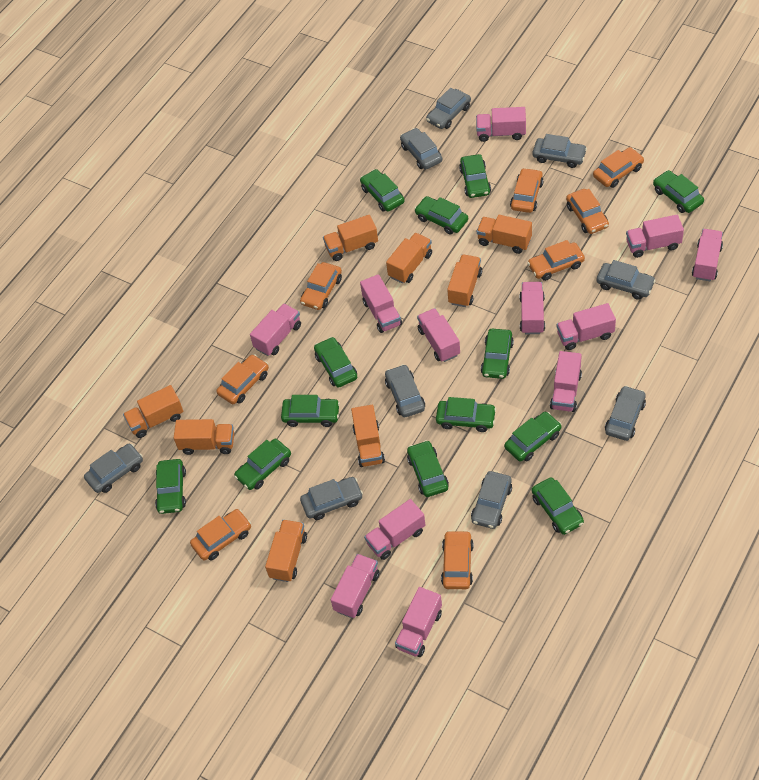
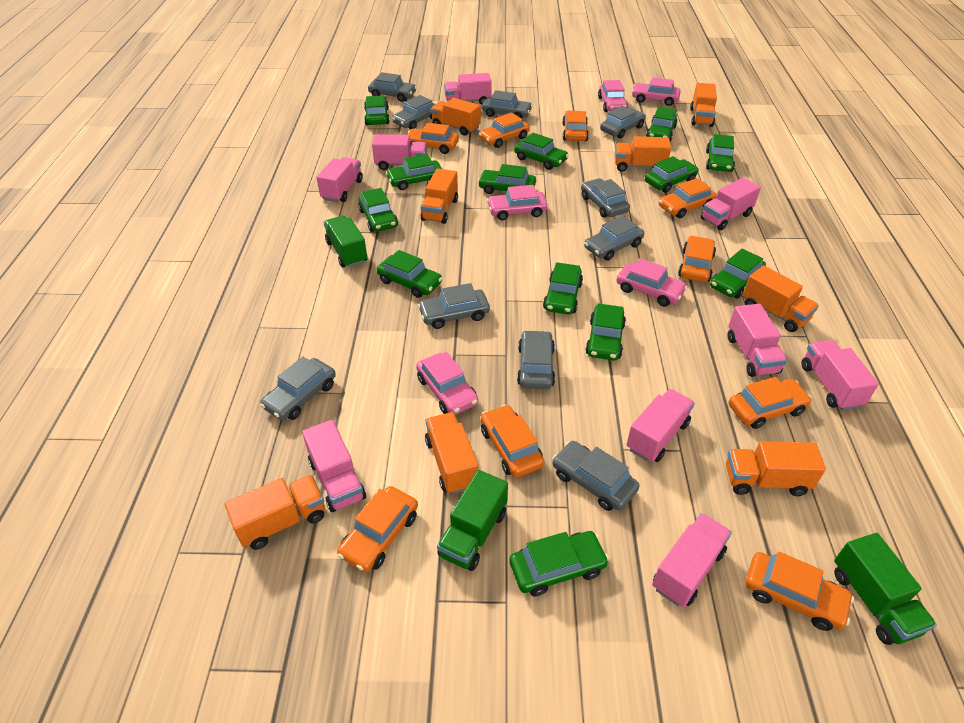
green truck: none = 0 -> [324,216,368,267] [437,470,508,571] [834,533,937,645] = 3
grey car: [84,444,143,493] [300,477,363,520] [385,364,425,417] [400,128,442,169] [426,88,471,129] [471,471,512,529] [533,134,587,168] [596,260,656,300] [605,386,646,441] = 9 -> [260,357,336,420] [368,72,417,102] [392,95,435,130] [418,283,490,329] [482,90,533,119] [517,330,555,389] [552,441,640,511] [581,178,630,218] [584,215,644,261] [600,106,646,139] = 10
orange car: [190,509,251,560] [216,354,269,404] [300,262,342,310] [441,530,474,589] [510,168,544,213] [527,240,585,281] [566,189,609,234] [593,147,644,188] = 8 -> [337,486,418,572] [408,123,459,154] [479,112,530,148] [481,405,545,477] [562,111,589,141] [659,178,717,218] [678,236,716,282] [729,377,812,429] [745,552,854,631] = 9
pink car: none = 0 -> [416,352,478,415] [487,185,548,220] [598,80,628,112] [616,258,687,307] [632,78,680,106] = 5
pink truck: [250,304,301,356] [331,554,380,618] [360,274,402,333] [364,499,425,560] [395,587,442,657] [417,308,460,362] [476,107,526,142] [519,282,545,334] [550,351,582,412] [557,303,616,350] [626,215,684,258] [692,229,723,281] = 12 -> [302,420,366,512] [317,157,363,202] [372,134,427,170] [444,73,492,105] [626,389,695,462] [652,513,732,607] [701,178,761,230] [727,304,787,377] [801,340,879,410] = 9

